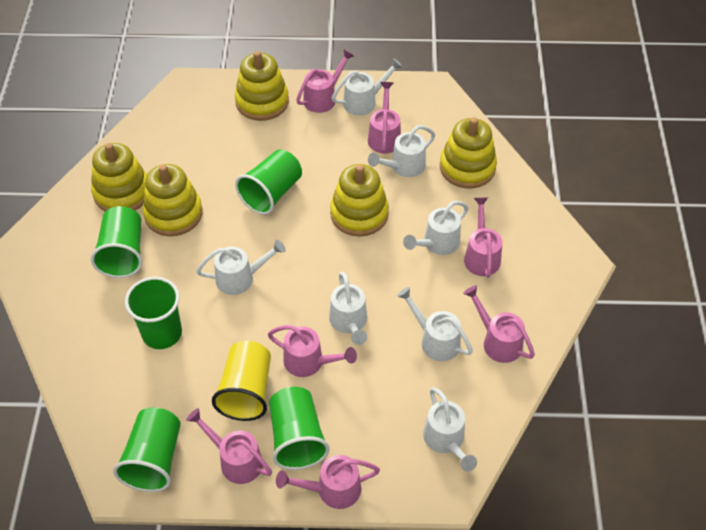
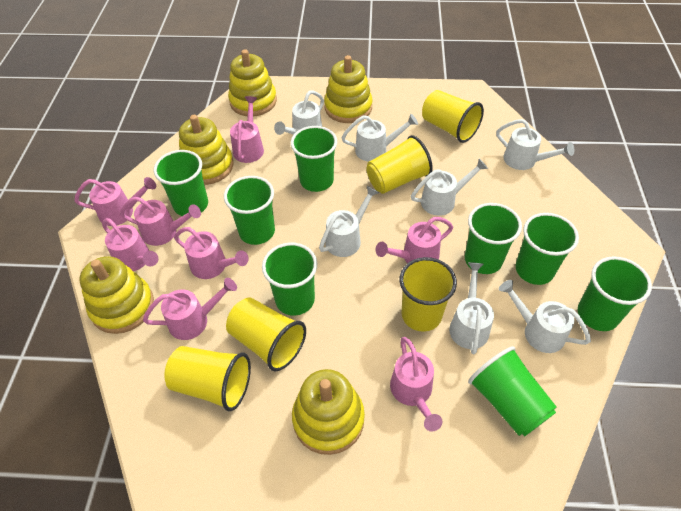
green cup: [91,206,142,278] [113,407,181,492] [125,277,182,349] [235,149,302,215] [269,387,330,470] = 5 -> [154,150,208,216] [224,176,275,245] [262,243,317,316] [291,126,337,192] [465,203,522,274] [468,346,557,436] [516,213,579,285] [578,256,652,331] = 8
pink watering can: [186,408,272,484] [268,325,357,377] [276,455,380,509] [296,49,354,113] [368,82,401,154] [463,285,535,363] [464,198,502,277] = 7 -> [74,177,156,226] [102,218,158,271] [120,197,201,246] [143,278,237,340] [174,227,249,279] [230,96,264,163] [376,217,453,263] [390,337,442,431] = 8
yellow cup: [212,341,271,421] = 1 -> [164,346,251,411] [226,298,306,371] [366,135,433,194] [400,257,457,332] [422,90,484,143] = 5

